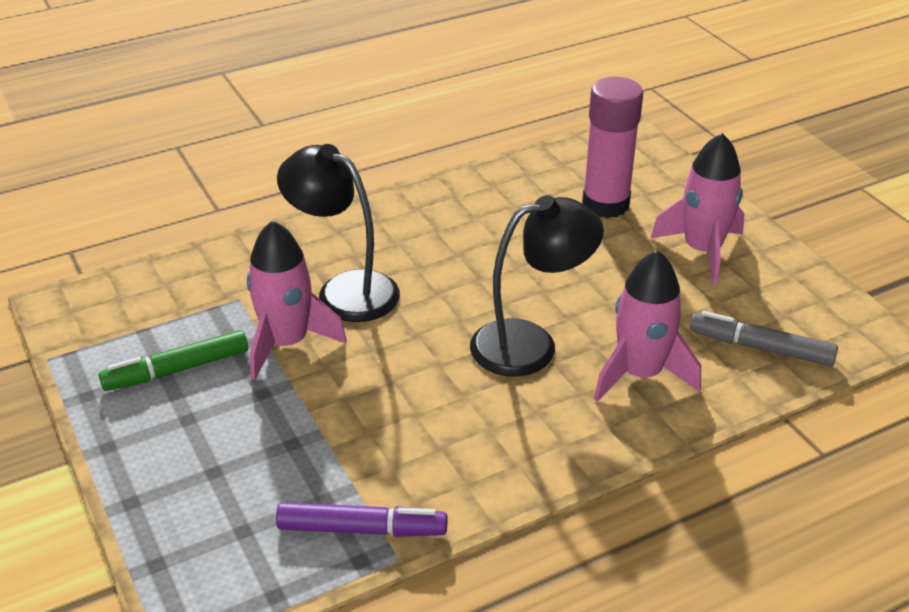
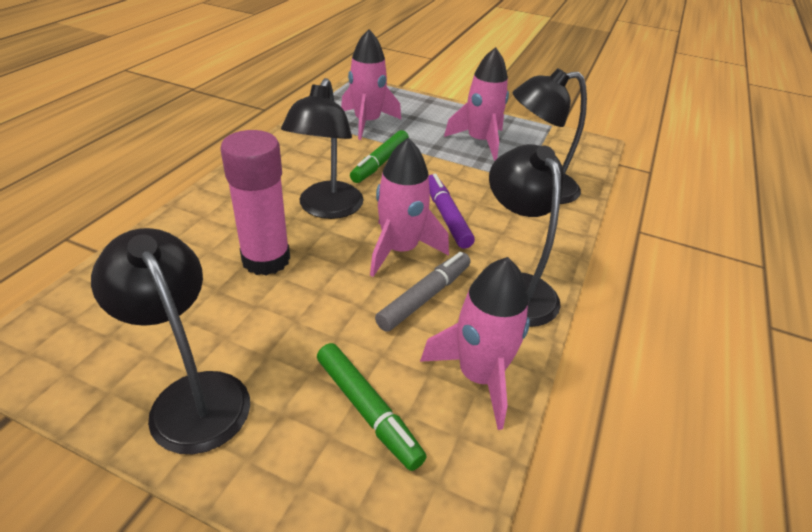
black lamp: [277,144,400,322] [470,195,604,377] = 2 -> [91,228,250,454] [281,78,364,219] [489,144,564,327] [513,68,587,204] = 4
green marker: [99,330,248,391] = 1 -> [317,343,427,471] [350,130,409,183] = 2
pink rocket: [247,220,347,380] [594,250,701,402] [651,133,745,285] = 3 -> [341,29,401,140] [370,138,449,277] [420,257,530,430] [444,47,509,161] = 4

